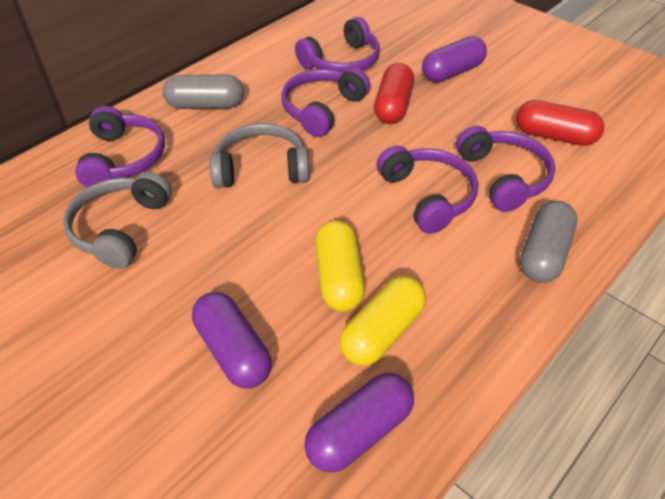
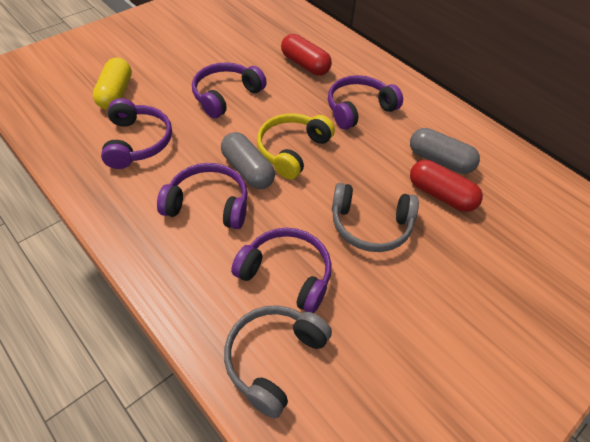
purple capsule: [192,292,272,388] [304,373,414,473] [422,36,487,82] = 3 -> none = 0
yellow capsule: [315,220,365,312] [340,276,426,366] = 2 -> [93,57,132,110] = 1
yellow headphones: none = 0 -> [257,113,335,180] = 1

